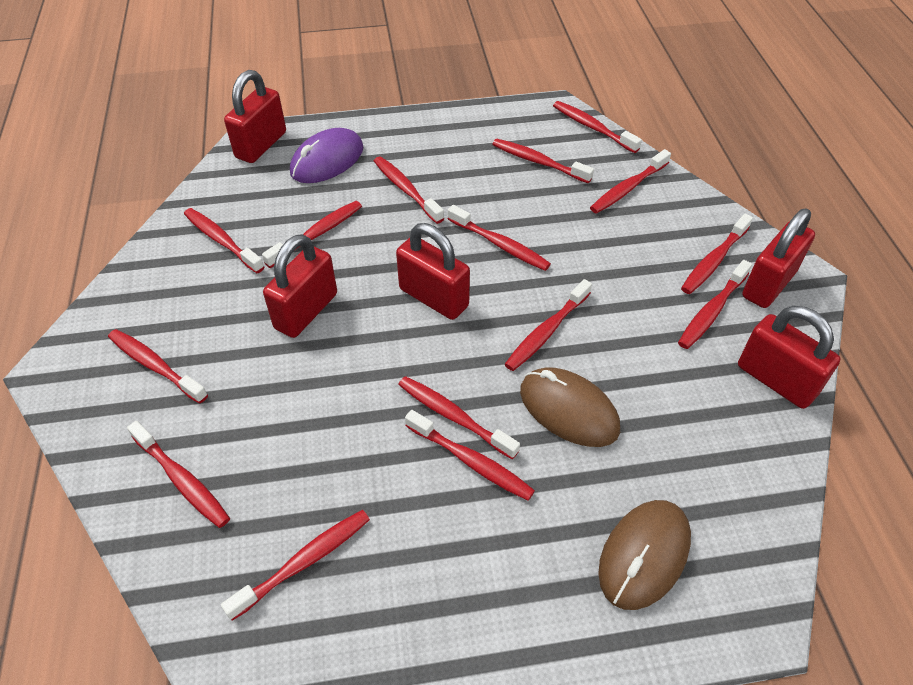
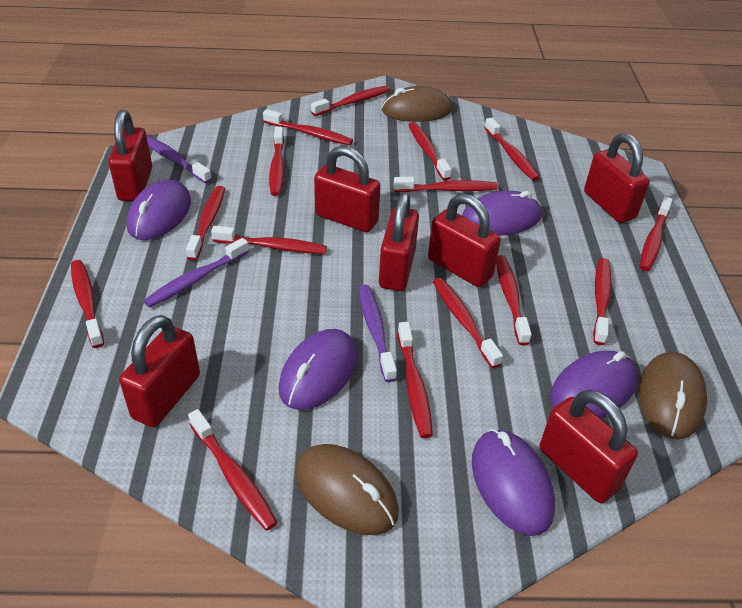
brown mouse: [520,367,620,447] [598,500,691,610] = 2 -> [296,444,399,535] [382,86,453,122] [638,352,707,440] = 3
purple mouse: [290,128,364,183] = 1 -> [127,179,191,240] [279,329,357,410] [462,191,542,236] [472,429,555,536] [550,351,638,418] = 5
purple toothbrush: none = 0 -> [144,238,249,308] [147,136,212,184] [358,284,397,382] = 3
red padlock: [224,70,286,163] [263,234,337,338] [396,223,470,320] [738,306,841,409] [742,209,815,308] = 5 -> [108,110,152,201] [119,315,200,427] [314,146,381,232] [379,193,419,291] [428,194,501,287] [540,390,638,503] [584,133,650,223] = 7

